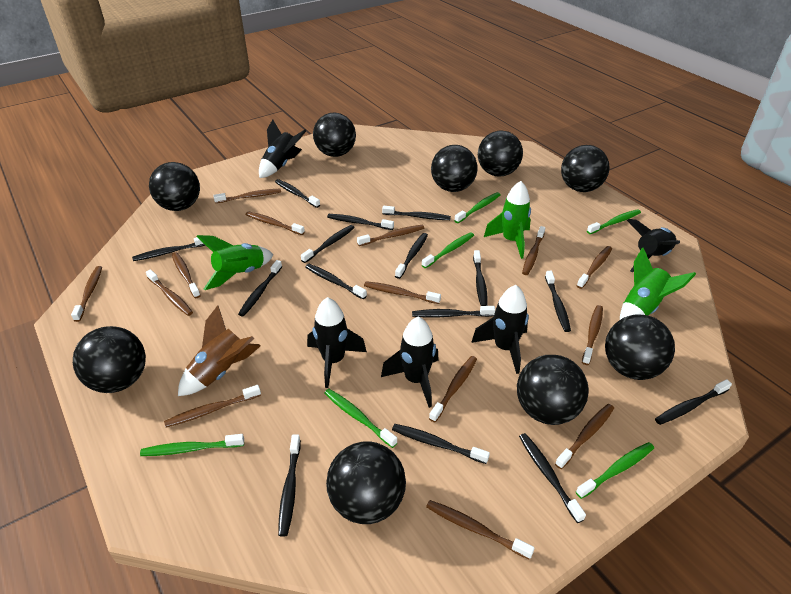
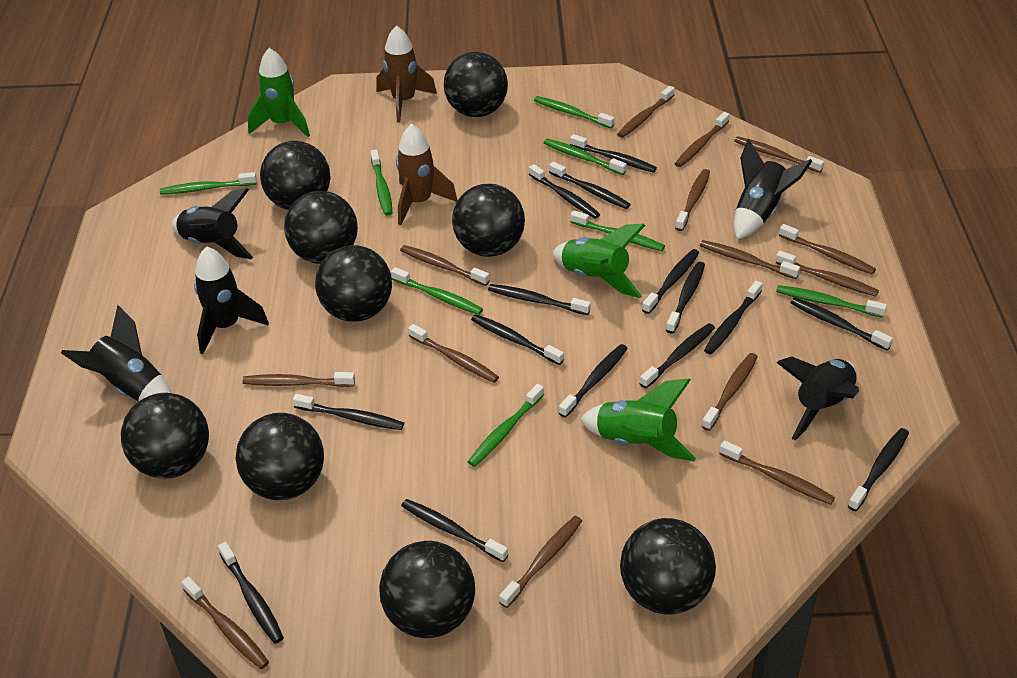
brown rocket: [178,305,261,396] = 1 -> [377,25,437,122] [396,124,457,225] = 2
green toothbrush: [140,434,244,456] [324,389,397,448] [422,232,474,268] [454,192,500,223] [576,442,654,499] [587,209,641,234] = 6 -> [160,172,257,194] [370,149,393,216] [391,267,483,315] [468,384,544,467] [534,96,615,128] [544,139,627,175] [570,210,665,251] [776,285,887,318] = 8

